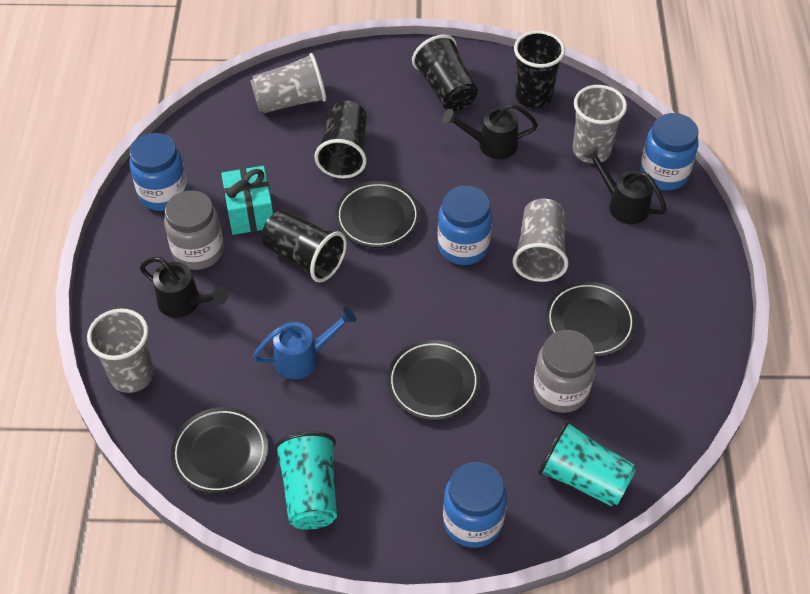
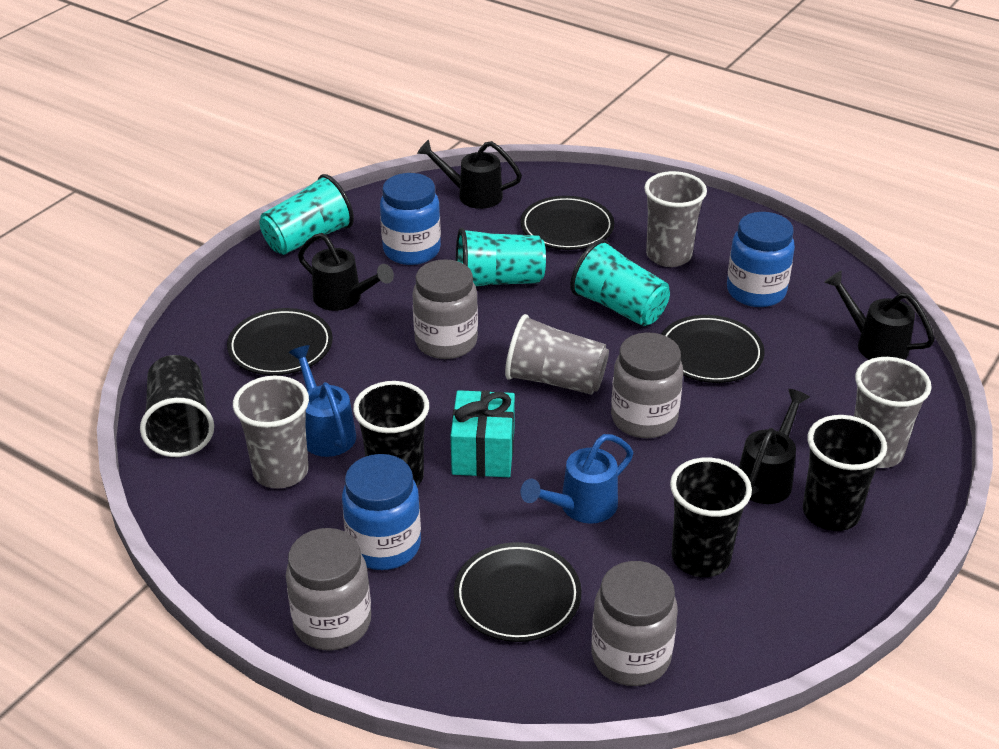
black watering can: [140,257,228,318] [442,103,538,159] [584,146,667,224] = 3 -> [298,233,394,311] [417,140,522,209] [739,389,810,504] [824,271,935,360] = 4
blue jar: [130,133,188,211] [438,186,492,265] [443,462,507,548] [640,113,699,190] = 4 -> [342,454,421,570] [380,173,441,265] [727,212,795,307] = 3
blue watering can: [253,307,357,379] = 1 -> [289,345,356,457] [521,434,633,524] = 2
grey jar: [164,190,224,270] [533,330,596,413] = 2 -> [286,528,371,650] [412,259,478,359] [591,561,678,686] [611,332,683,438] = 4
turquoise cup: [274,431,337,530] [538,420,636,507] = 2 -> [259,174,354,255] [456,228,546,286] [570,239,670,326] = 3

